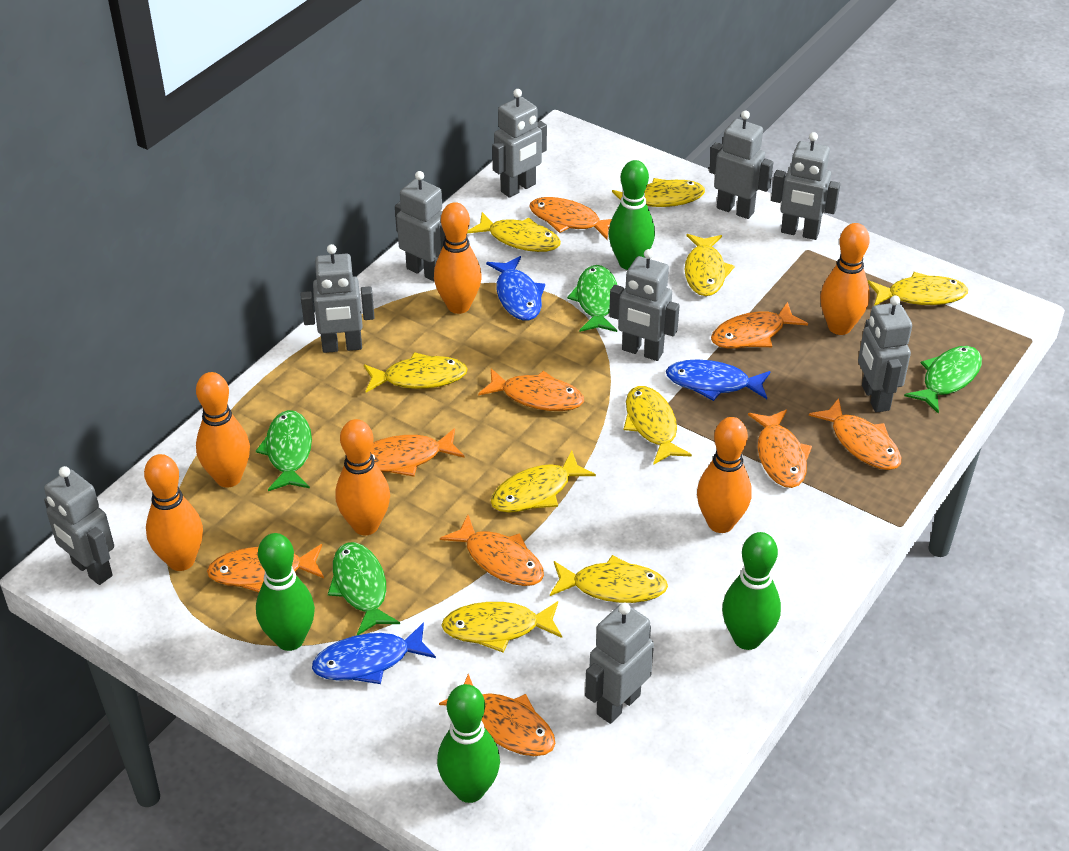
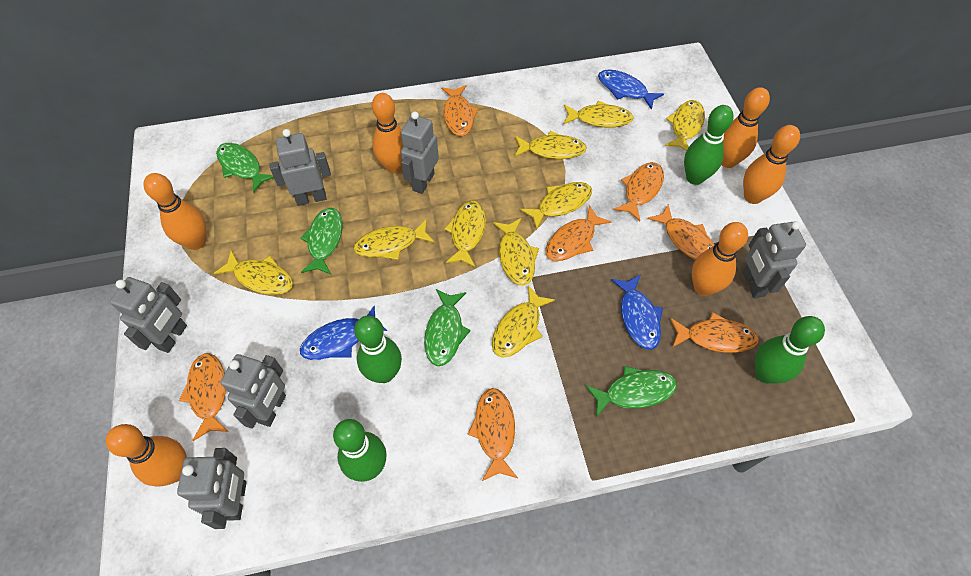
grey robot: [44,466,114,585] [301,244,375,353] [395,171,445,282] [492,89,547,198] [585,603,654,724] [609,249,680,361] [709,110,774,219] [771,132,840,240] [858,295,912,413] = 9 -> [110,277,187,353] [177,448,247,529] [220,354,286,429] [269,129,331,206] [401,112,439,194] [742,221,806,298] = 6
orange fish: [207,544,324,592] [371,428,465,477] [439,674,556,756] [440,515,544,586] [478,368,584,411] [529,197,612,240] [711,302,808,349] [748,409,812,488] [809,398,901,470] = 9 -> [179,353,229,441] [441,85,479,136] [467,388,518,481] [546,205,612,261] [614,162,664,221] [647,204,714,260] [670,312,759,353] = 7

